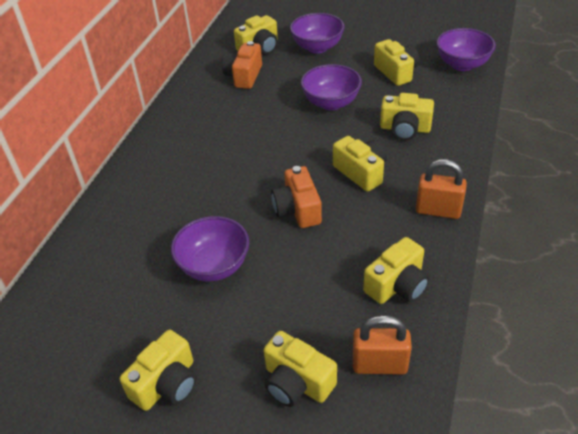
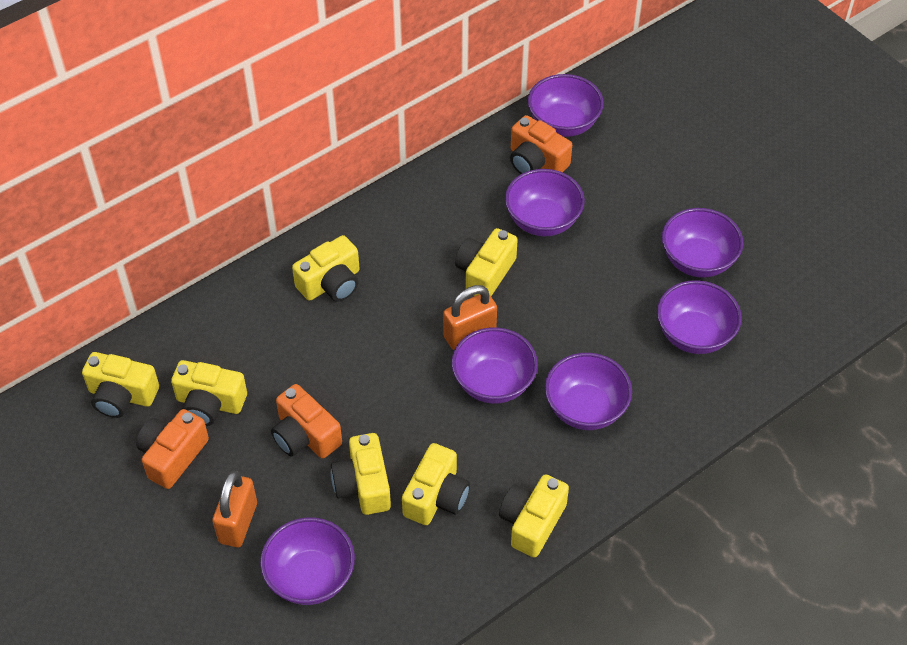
orange camera: [222,41,262,89] [271,166,322,228] = 2 -> [136,409,209,489] [271,384,342,458] [510,115,572,174] = 3
purple bowl: [171,216,249,282] [290,13,345,54] [301,64,362,110] [437,28,496,71] = 4 -> [260,517,355,605] [451,327,538,404] [505,169,585,237] [528,74,604,137] [545,353,632,430] [657,280,742,354] [662,208,743,278] = 7

